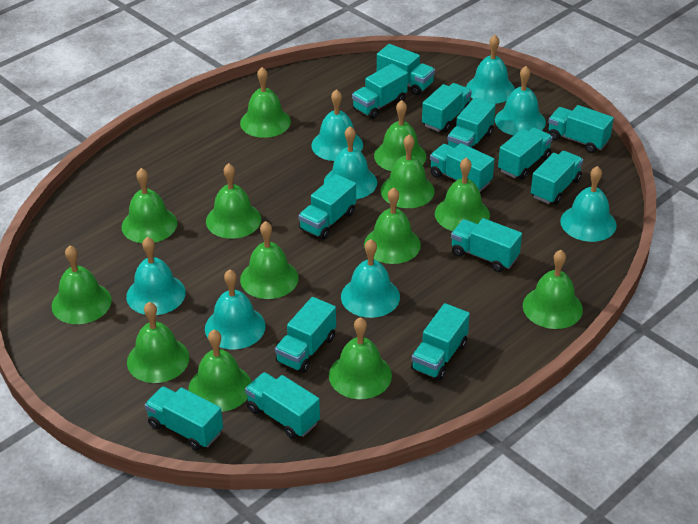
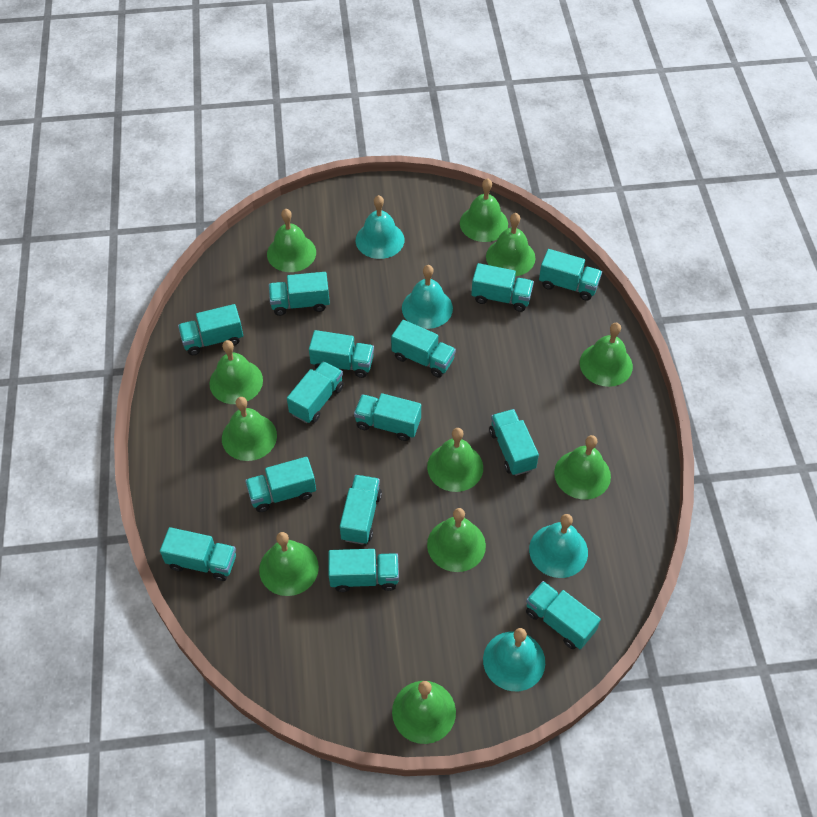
green bell: [52,246,112,324] [122,168,177,243] [127,302,190,383] [188,330,252,412] [206,163,261,239] [240,67,291,138] [240,221,298,299] [329,317,392,399] [364,187,421,264] [374,100,426,171] [381,134,435,208] [435,158,490,231] [523,250,583,329] = 13 -> [209,340,263,404] [222,397,277,461] [259,532,319,596] [267,209,316,272] [392,681,456,744] [427,428,483,492] [427,508,486,572] [460,178,508,242] [486,213,536,276] [554,435,611,499] [580,323,633,387] = 11
turquoise bell: [126,237,186,315] [205,269,266,349] [311,89,363,161] [324,126,377,199] [341,239,400,318] [466,35,515,104] [495,66,546,136] [560,166,617,242] = 8 -> [356,195,404,259] [402,265,453,329] [483,628,545,691] [529,514,588,578] = 4

